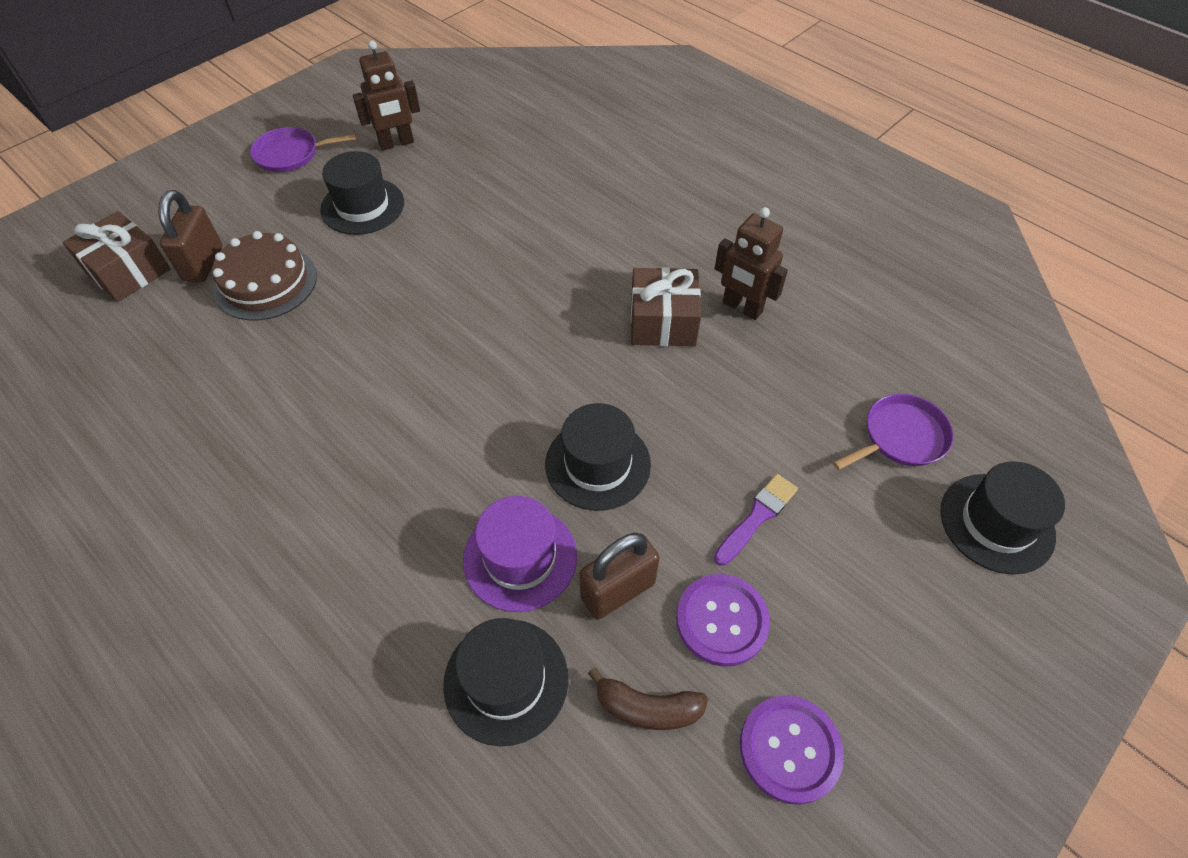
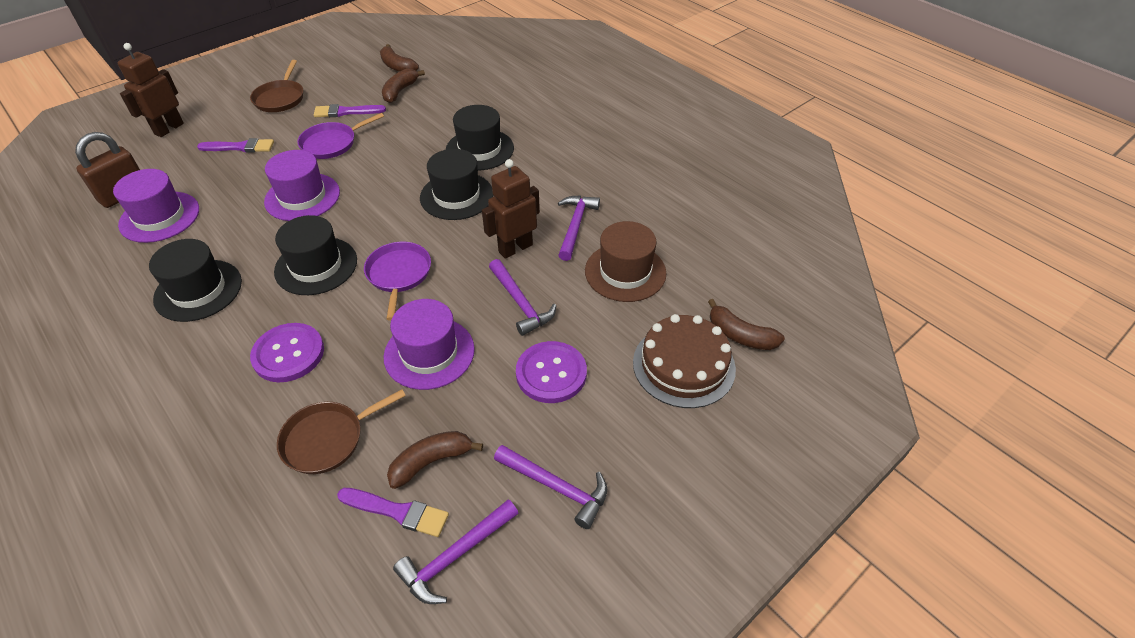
brown banana: [588,667,708,730] = 1 -> [380,44,419,72] [382,68,425,103] [387,431,483,489] [708,299,785,350] = 4
brown gift: [62,211,171,302] [631,267,701,346] = 2 -> none = 0
brown hat: none = 0 -> [585,221,667,302] = 1
brown padlock: [158,190,222,282] [579,533,660,620] = 2 -> [75,132,140,208] = 1
brown pan: none = 0 -> [250,60,303,112] [277,389,406,474] = 2
purple brush: [714,474,798,566] = 1 -> [197,138,274,152] [314,104,386,117] [337,488,449,537] = 3
purple hammer: none = 0 -> [393,499,518,604] [489,259,556,336] [494,445,607,529] [558,195,600,261] = 4
purple hat: [463,496,577,612] = 1 -> [113,169,199,243] [264,150,340,221] [384,299,475,390] = 3

